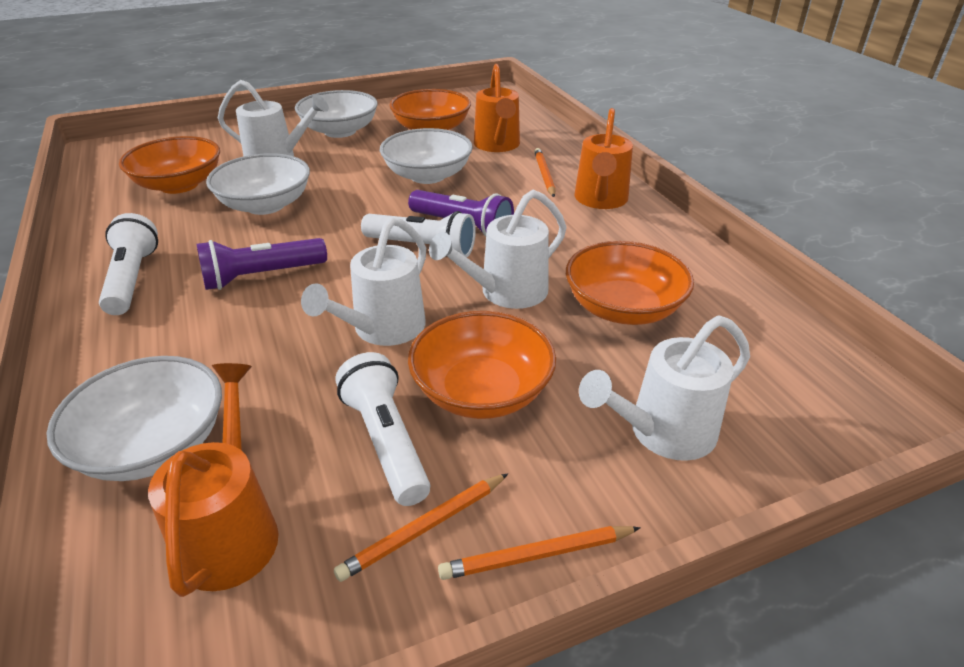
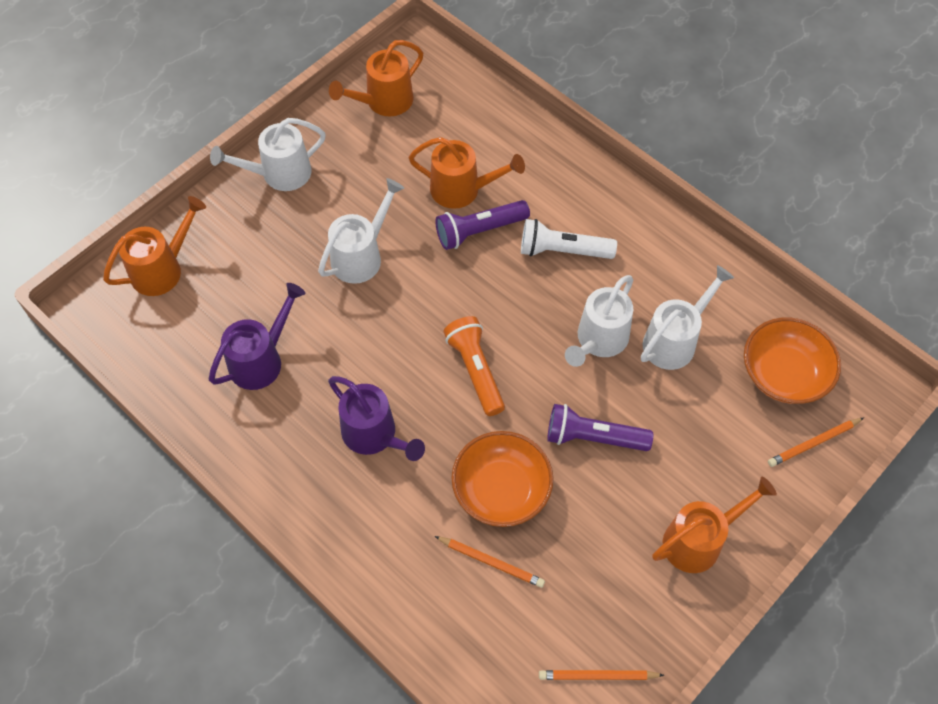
orange bowl: [119,136,220,194] [389,89,471,130] [408,311,556,419] [566,241,694,325] = 4 -> [451,431,554,527] [744,317,841,404] = 2
orange flashlight: none = 0 -> [443,316,505,416] = 1
orange watering can: [148,363,279,597] [474,64,520,152] [575,108,633,209] = 3 -> [103,196,206,296] [329,40,423,116] [408,137,525,209] [652,477,777,573] = 4
purple watering can: none = 0 -> [209,283,305,390] [328,376,425,461] = 2
white bowl: [46,356,222,481] [206,153,310,215] [295,90,378,138] [380,128,473,184] = 4 -> none = 0
white flashlight: [99,213,158,315] [335,352,431,506] [361,211,476,257] = 3 -> [521,219,617,259] = 1

